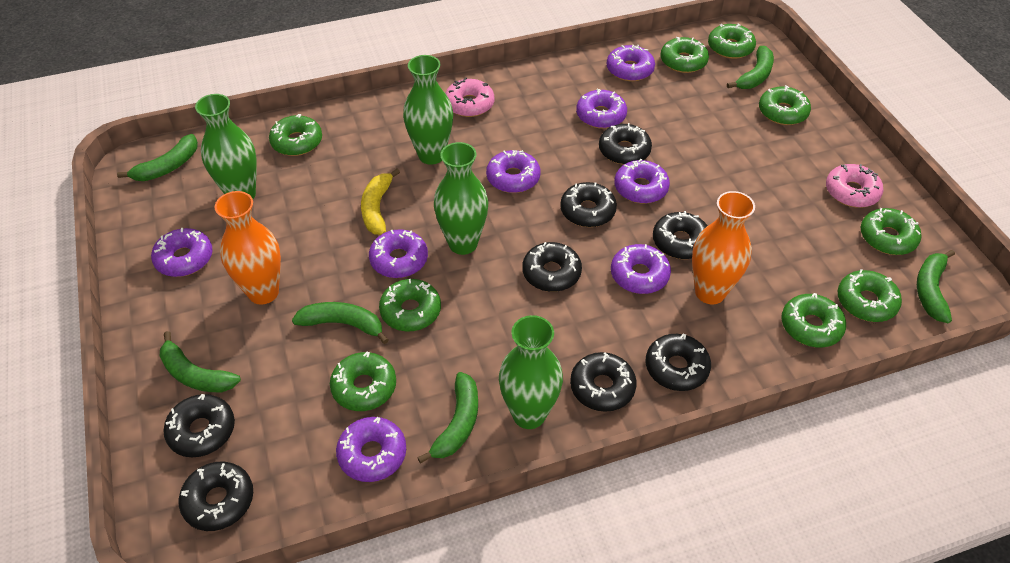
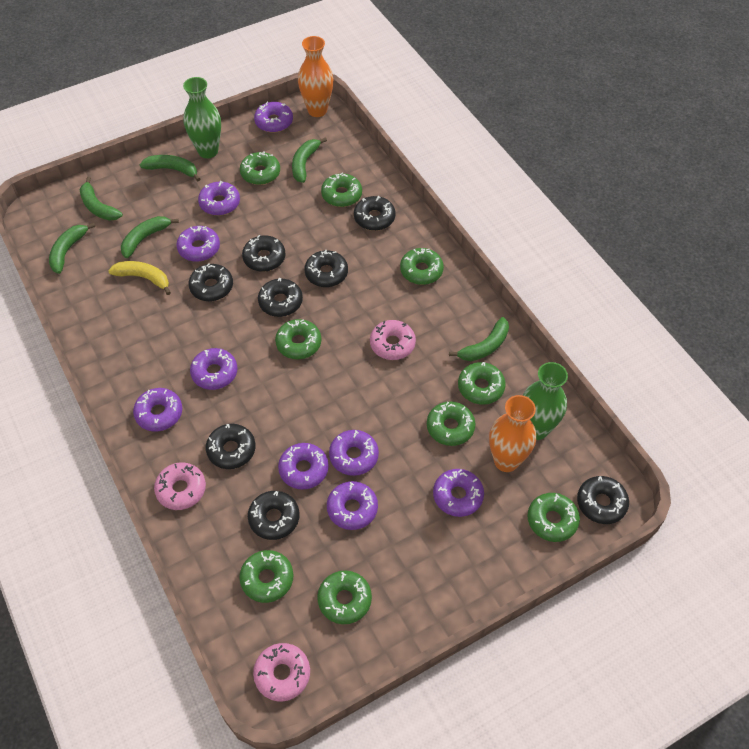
green vase: [195,94,257,199] [403,55,453,165] [434,142,488,255] [499,315,563,429] = 4 -> [183,77,221,158] [523,362,568,440] = 2
pink donut: [445,77,494,117] [826,164,884,208] = 2 -> [154,462,206,510] [253,643,310,701] [370,320,416,360] = 3
purple donut: [151,228,213,277] [336,417,406,482] [369,229,428,278] [486,150,540,193] [576,89,627,129] [607,45,655,81] [611,244,671,294] [614,159,670,204] = 8 -> [133,388,182,432] [176,226,220,262] [190,348,238,390] [198,181,240,215] [254,101,293,133] [278,443,328,490] [327,481,378,530] [329,430,379,476] [433,469,484,517] = 9

